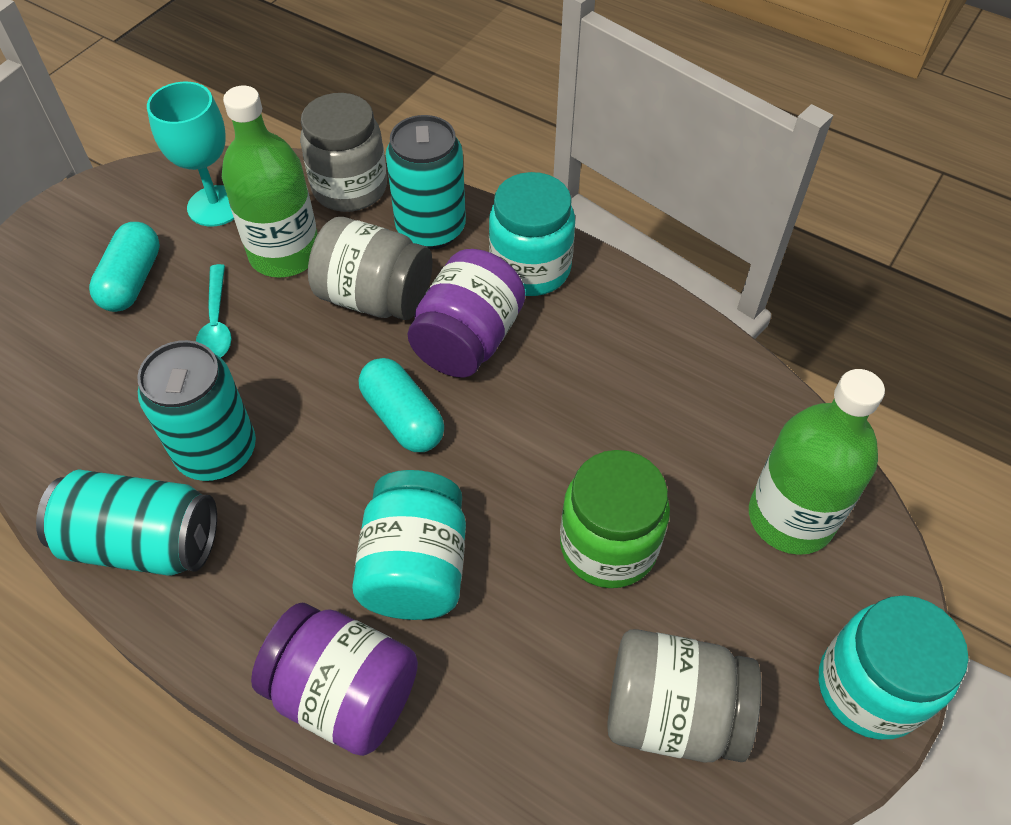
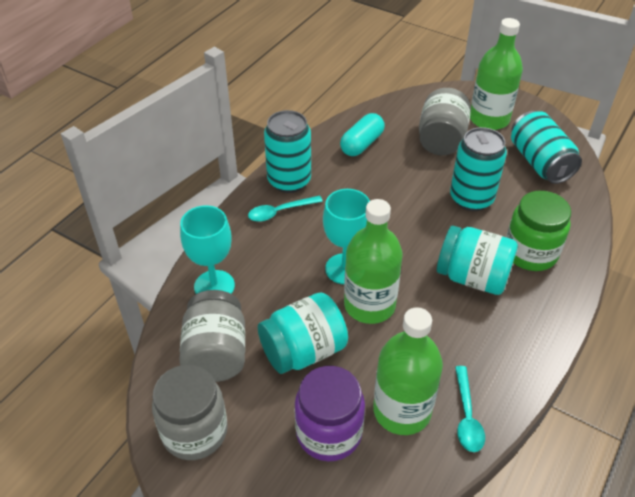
green bottle: [222,86,318,278] [749,369,885,555] = 2 -> [344,199,403,324] [373,307,443,435] [470,18,523,130] = 3
purple jar: [251,603,418,756] [408,249,525,378] = 2 -> [295,366,365,461] = 1
turquoise capsule: [89,222,160,312] [359,358,444,452] = 2 -> [340,113,385,156] = 1
turquoise goblet: [147,82,234,227] = 1 -> [180,205,235,294] [323,189,370,284] = 2
turquoise jar: [352,470,466,620] [489,172,575,296] [819,595,969,739] = 3 -> [258,292,348,374] [437,226,518,295] = 2
turquoise spoon: [196,264,231,358] = 1 -> [248,196,323,222] [455,366,485,452] = 2

